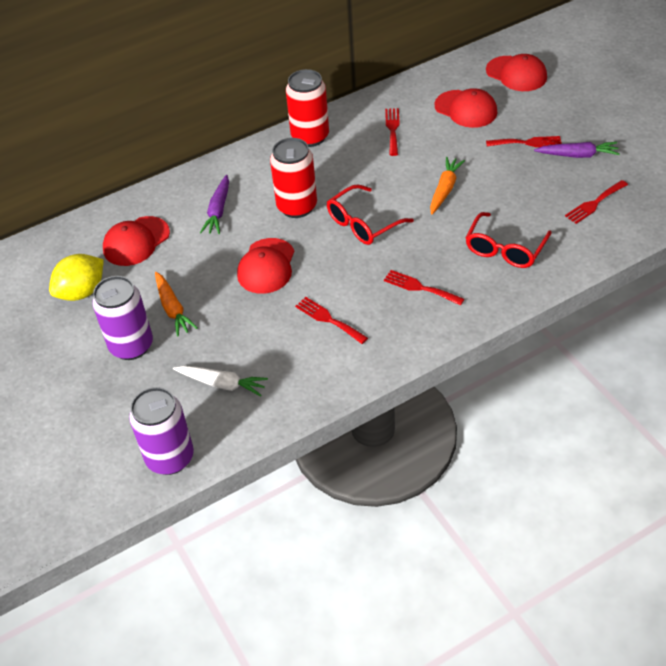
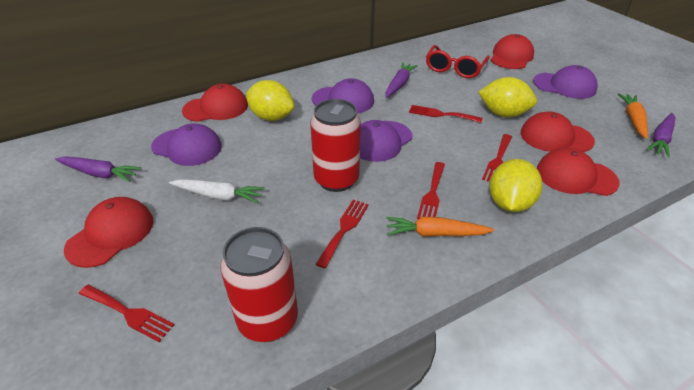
purple can: [92,276,153,360] [129,387,194,475] = 2 -> none = 0
purple cap: none = 0 -> [151,124,222,166] [312,78,374,114] [360,120,412,162] [533,65,598,99] = 4
purple carrot: [200,175,229,234] [534,142,620,158] = 2 -> [55,157,142,182] [385,62,418,98] [646,113,675,158] = 3
red cap: [103,216,170,266] [237,238,294,294] [434,88,497,128] [486,54,547,91] = 4 -> [64,197,154,268] [182,84,248,122] [491,34,534,69] [520,111,595,152] [537,148,620,196] = 5
red glasses: [327,185,414,245] [466,212,551,268] = 2 -> [426,45,490,78] = 1
yellow lemon: [49,254,104,301] = 1 -> [246,80,294,121] [478,77,537,117] [489,159,542,212] = 3

